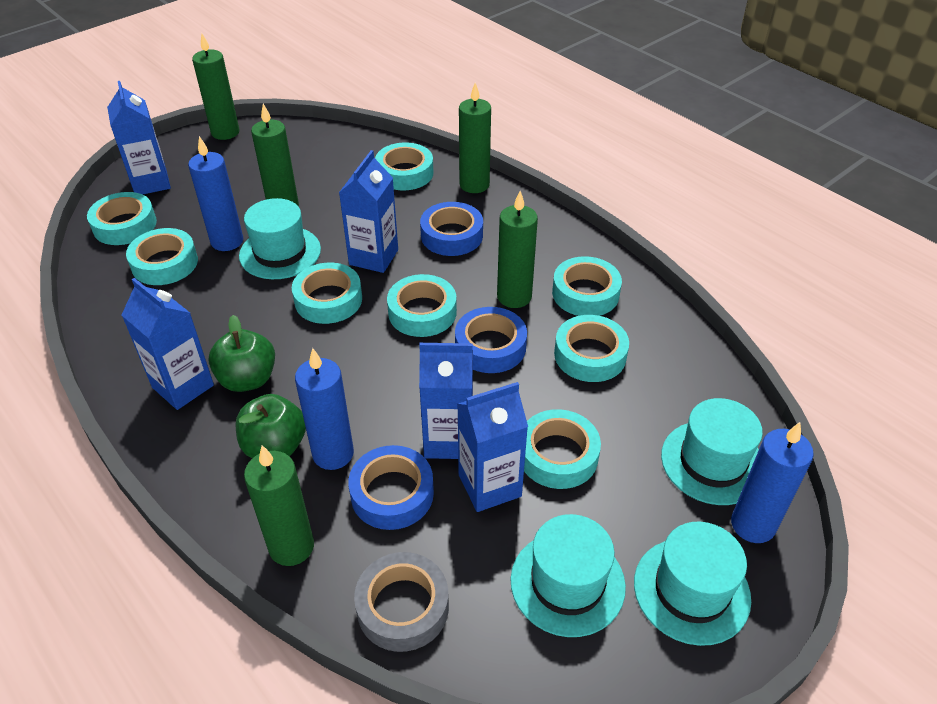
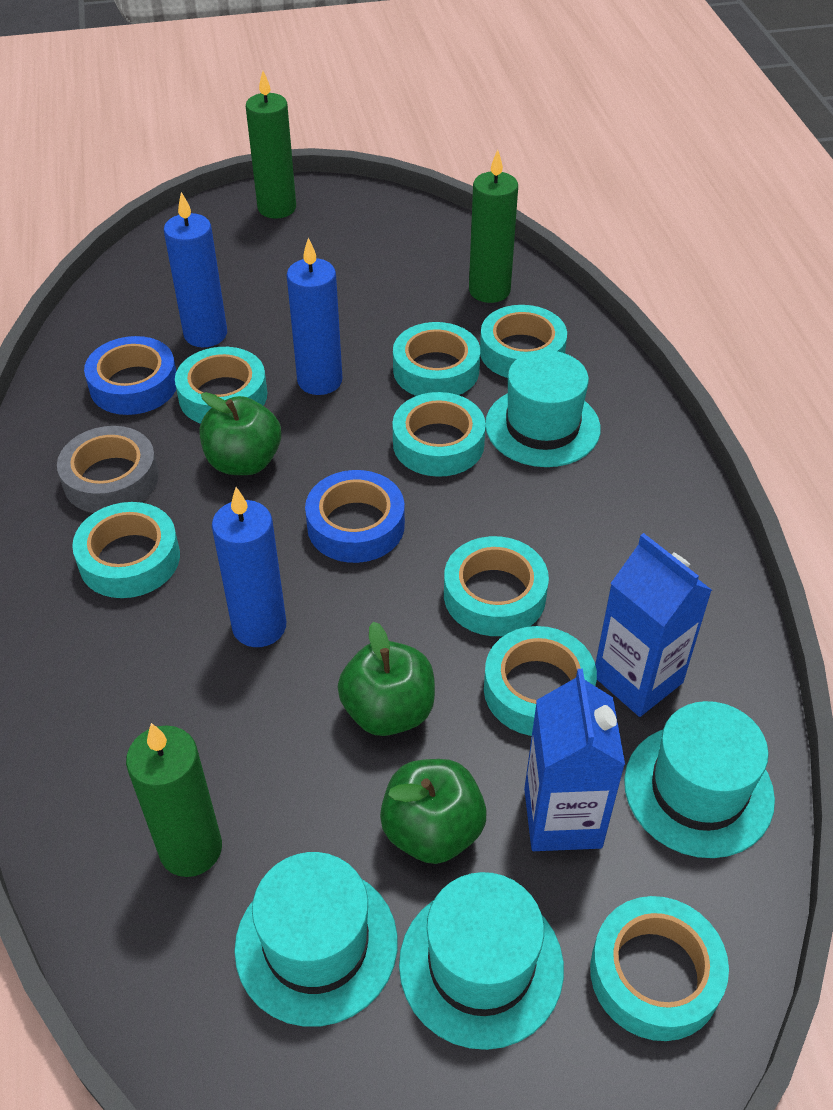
blue carton: [107,81,171,194] [122,278,214,410] [339,150,398,273] [419,343,473,459] [457,382,528,512] = 5 -> [524,669,625,851] [595,533,712,717] = 2
blue tape: [348,445,434,530] [420,202,483,256] [455,307,527,373] = 3 -> [84,336,176,415] [305,470,405,563] = 2
green apple: [209,315,275,392] [235,394,306,458] = 2 -> [200,392,281,475] [337,622,435,736] [380,759,487,864] = 3
green candle: [192,34,239,140] [244,445,314,566] [251,104,299,207] [459,82,491,193] [497,191,538,308] = 5 -> [126,723,222,877] [246,71,296,219] [469,150,518,303] = 3

